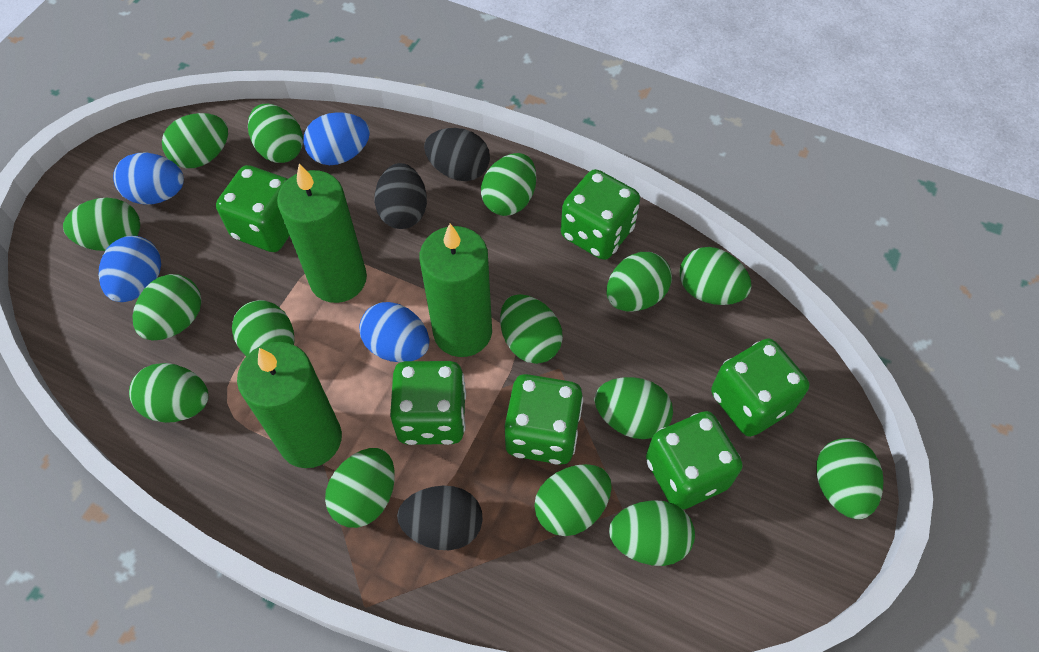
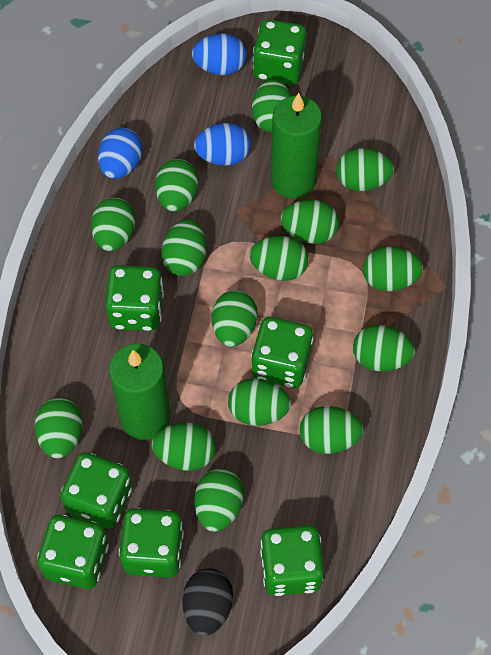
black egg: [374,163,427,229] [397,486,483,550] [424,128,490,181] = 3 -> [182,568,233,636] = 1
blue egg: [99,236,161,302] [113,153,184,204] [303,112,370,165] [359,302,429,362] = 4 -> [98,128,143,179] [192,33,247,75] [194,123,251,166] = 3
green candle: [237,342,342,468] [277,164,367,303] [420,224,492,357] = 3 -> [109,344,170,440] [271,93,322,199] = 2
green dice: [216,165,290,252] [390,361,466,445] [505,374,583,465] [561,169,640,260] [646,411,743,509] [711,338,809,437] = 6 -> [37,515,109,589] [61,452,132,529] [105,265,164,331] [119,508,184,578] [251,317,314,388] [253,19,307,85] [260,525,324,596] = 7

